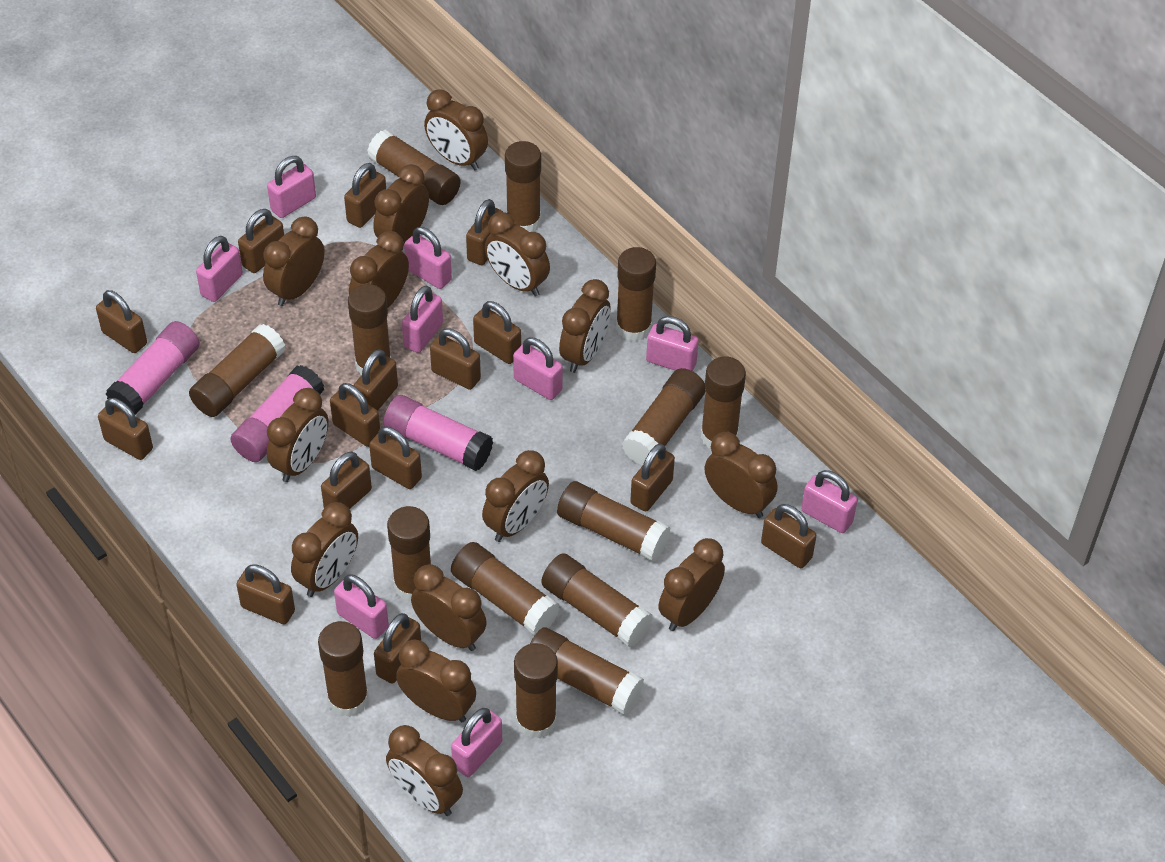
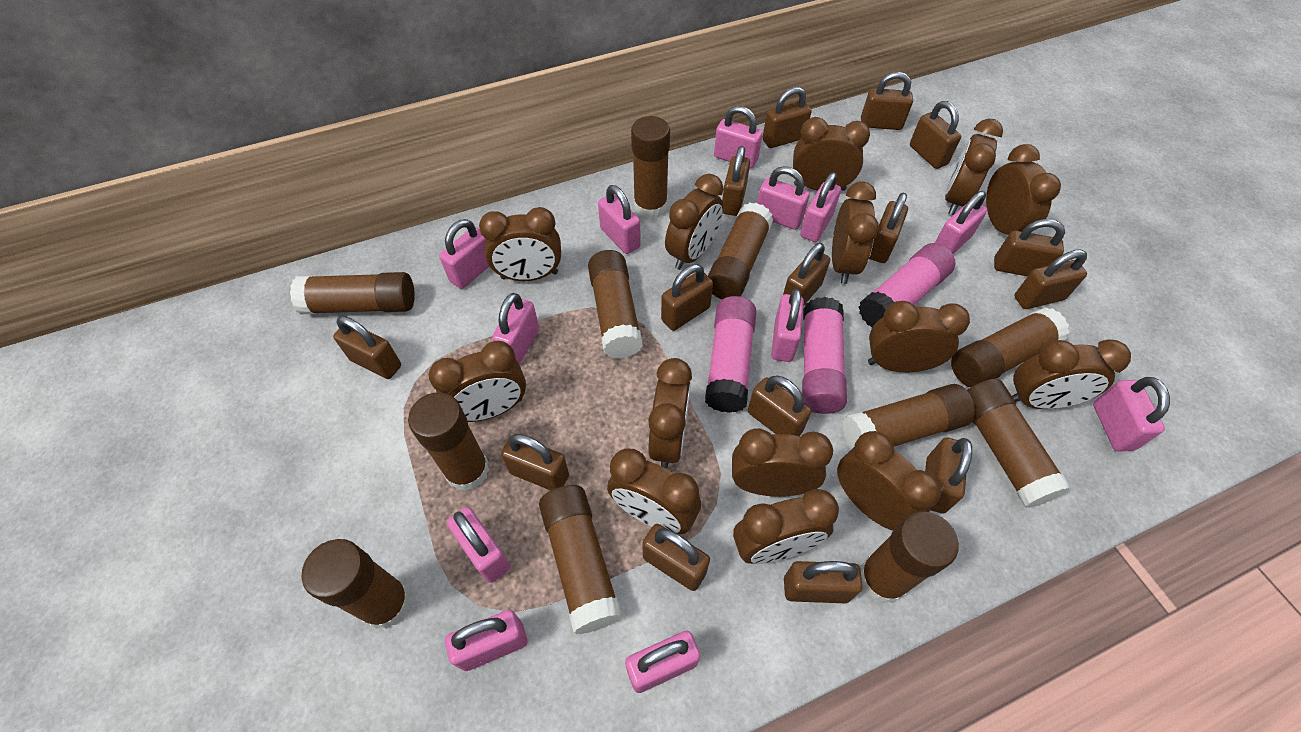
brown glue stick: [189,324,285,417] [318,621,369,717] [348,284,391,375] [367,130,461,205] [387,506,431,601] [451,542,560,635] [505,141,541,232] [514,643,558,738] [530,627,644,715] [541,553,652,647] [557,481,670,562] [616,247,656,341] [622,368,706,466] [701,356,746,448] = 14 -> [290,272,415,315] [302,539,411,629] [408,392,490,491] [539,485,623,634] [588,250,643,359] [631,116,670,219] [708,203,773,299] [843,384,976,450] [860,512,959,603] [951,307,1069,387] [967,379,1072,508] = 11
pink padlock: [196,236,243,302] [267,156,316,218] [334,574,389,639] [402,286,443,353] [404,227,452,289] [451,708,502,777] [513,338,563,400] [646,316,699,371] [801,470,858,533] = 9 -> [439,219,489,289] [445,610,527,671] [447,507,510,583] [492,293,539,365] [598,185,641,254] [625,631,700,693] [714,106,763,168] [757,166,810,230] [771,288,804,362] [800,172,841,242] [935,191,988,254] [1093,377,1170,452] = 12

